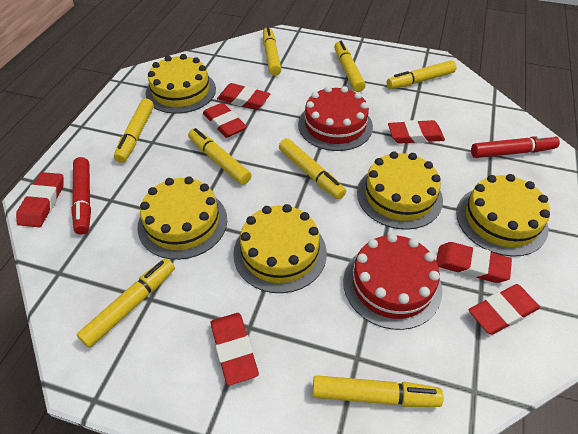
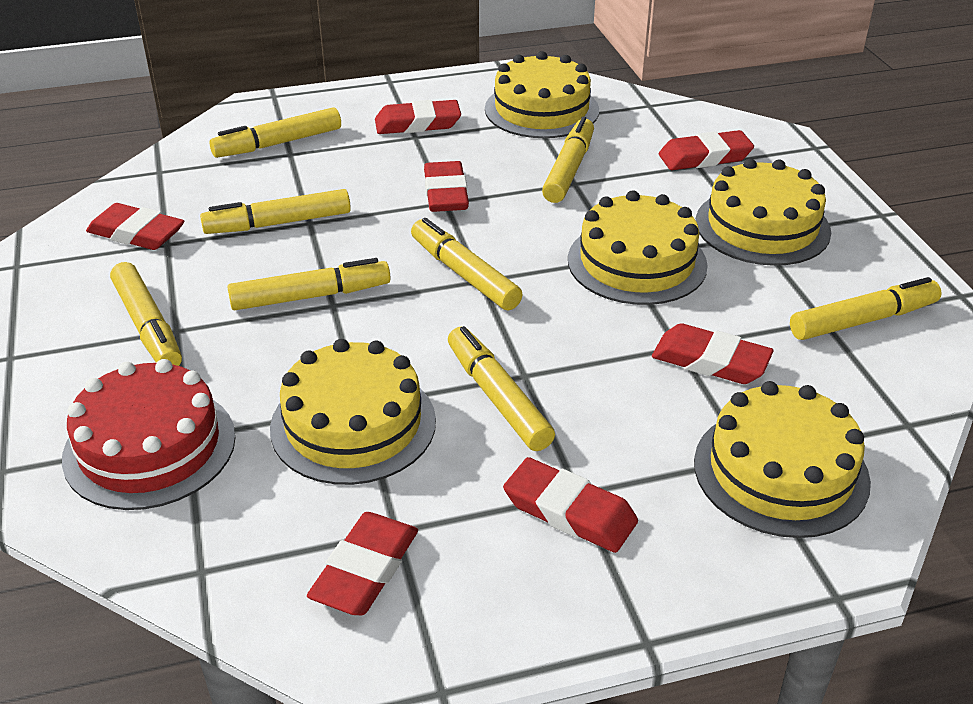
red cake: [298,86,373,151] [343,233,442,330] = 2 -> [62,359,235,510] = 1
red marker: [71,157,91,235] [471,135,560,158] = 2 -> none = 0

